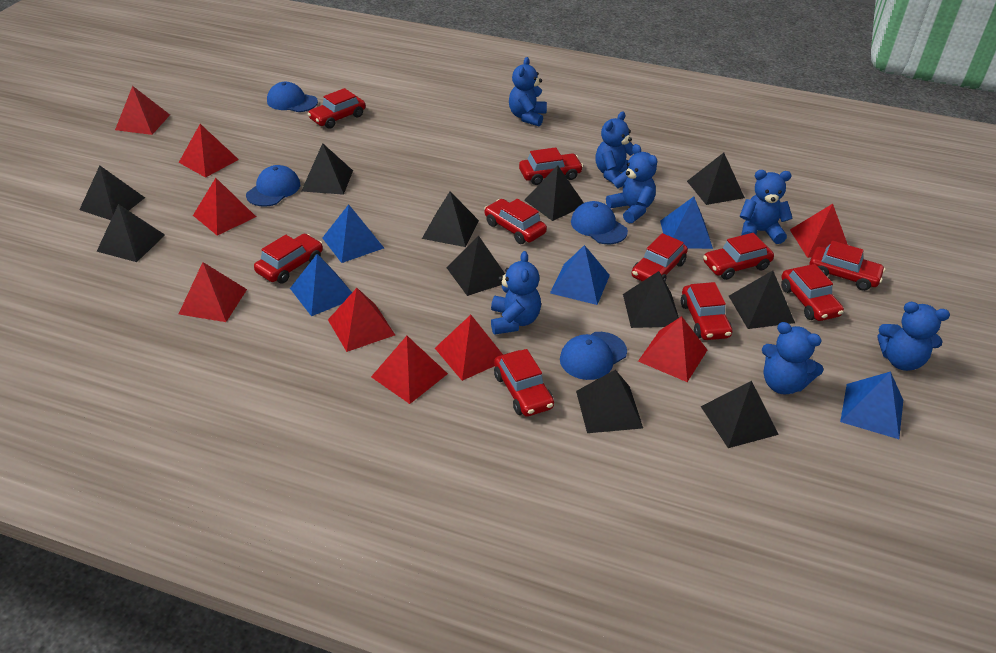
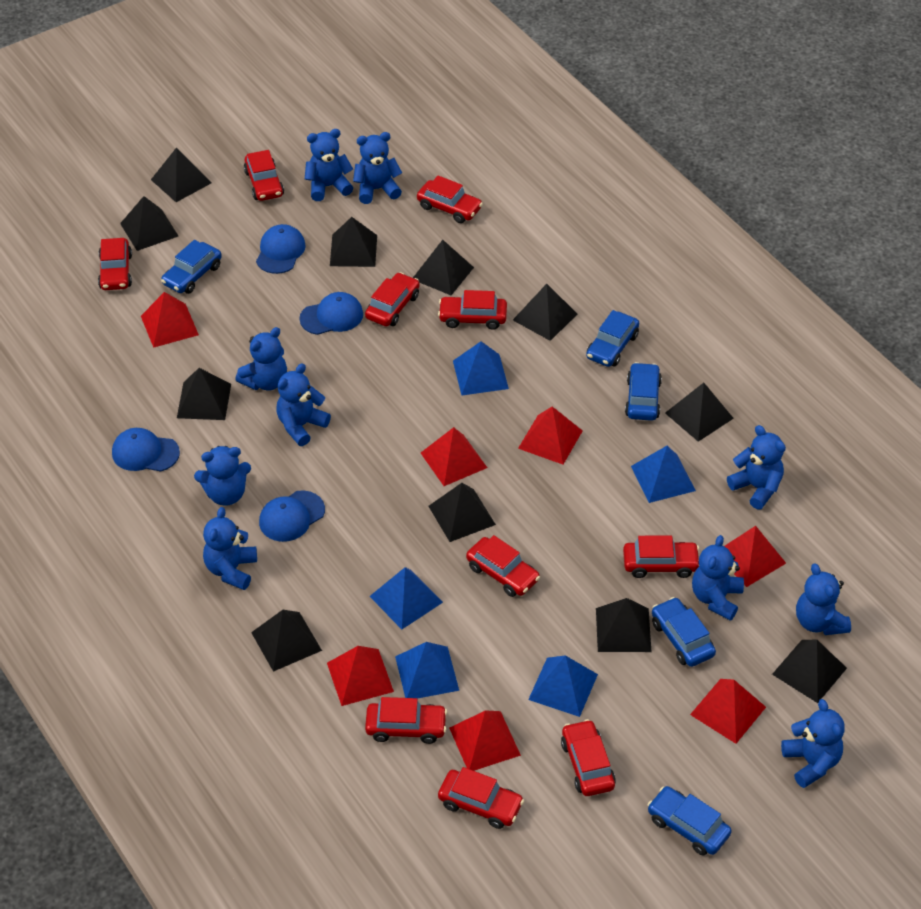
blue car: none = 0 -> [161,240,222,294] [586,310,639,367] [625,362,662,421] [648,786,732,855] [652,597,716,667] = 5
blue teddy bear: [491,251,541,335] [509,57,547,126] [595,112,634,187] [606,144,657,223] [740,170,792,244] [762,322,824,395] [878,302,950,371] = 7 -> [194,446,251,506] [203,507,257,590] [235,327,287,391] [276,363,331,446] [305,129,353,201] [353,132,402,204] [692,535,744,621] [727,425,786,509] [781,699,845,788] [796,563,851,635] = 10
red pyramid: [115,86,170,135] [179,124,239,178] [179,262,247,322] [193,178,256,235] [328,288,395,352] [371,336,448,404] [435,315,503,381] [638,316,707,382] [790,204,848,258] = 9 -> [141,292,199,348] [327,646,394,706] [421,427,487,486] [449,710,521,771] [518,406,582,464] [690,679,766,744] [724,526,786,587] = 7

